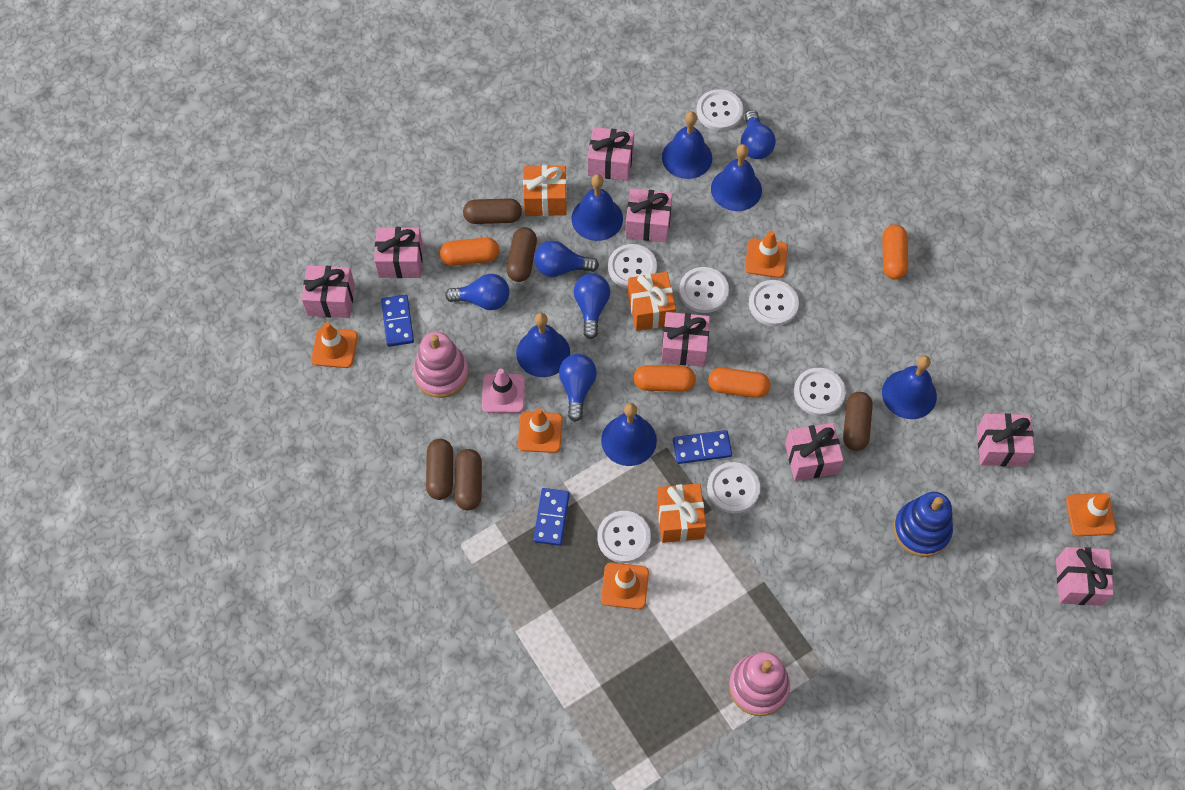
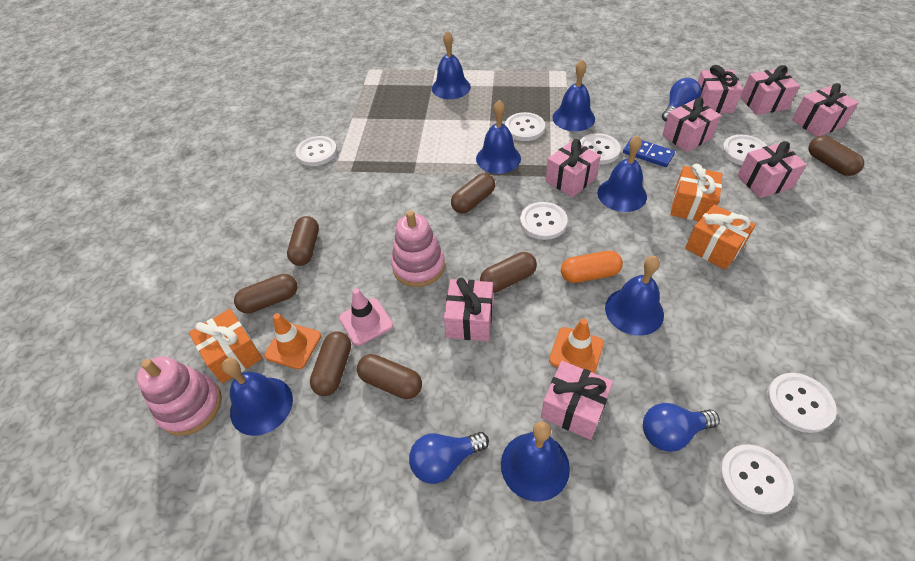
blue bell: [516,313,570,377] [571,174,623,241] [601,403,657,466] [662,111,712,179] [711,144,762,211] [882,355,937,419] = 6 -> [222,358,293,436] [432,31,471,99] [476,100,521,174] [501,422,570,501] [552,59,595,131] [597,135,647,212] [605,256,664,336] = 7
blue domino: [381,295,414,347] [533,488,570,546] [673,430,732,464] = 3 -> [623,137,675,167] = 1
blue light bulb: [445,274,509,310] [534,241,599,277] [559,354,597,422] [574,273,610,339] [741,110,776,159] = 5 -> [409,432,489,484] [643,403,720,452] [662,78,701,121] = 3
blue stacking toy: [894,492,953,557] = 1 -> none = 0
brown capsule: [426,439,453,500] [455,449,482,511] [463,198,522,224] [507,227,537,282] [843,392,873,451] = 5 -> [234,274,297,314] [287,216,319,266] [310,331,351,396] [357,354,422,399] [451,173,495,214] [480,252,537,293] [808,136,864,176] = 7
orange capsule: [440,237,499,266] [633,365,696,392] [708,368,770,398] [882,225,908,279] = 4 -> [561,251,623,283] = 1
orange traffic cone: [311,322,358,368] [518,408,563,453] [601,562,649,609] [745,230,788,278] [1066,493,1116,536] = 5 -> [264,313,321,369] [549,319,604,374] = 2

